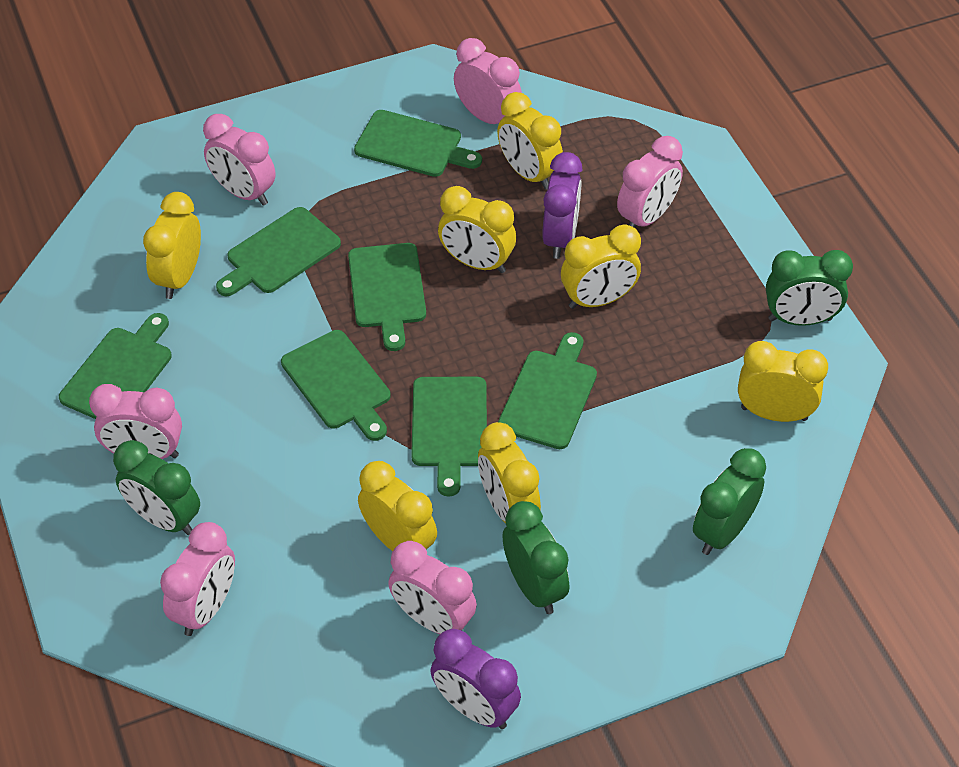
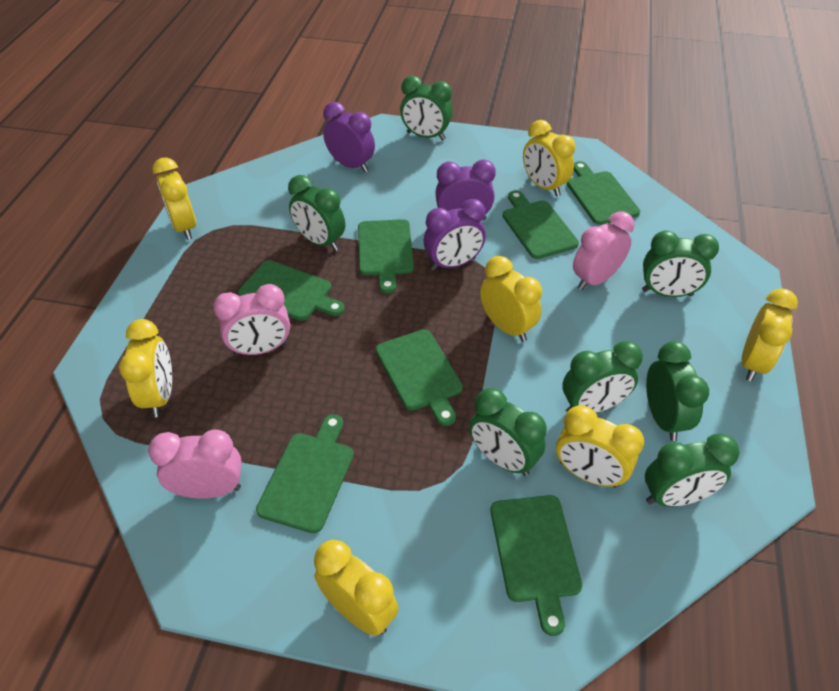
green clock: [113,440,200,535] [502,501,569,614] [693,448,766,555] [766,250,853,326] = 4 -> [288,175,345,251] [400,76,452,140] [469,388,547,476] [562,341,643,413] [642,230,719,297] [645,434,739,507] [646,341,709,441] = 7
pink clock: [89,384,182,459] [160,522,235,636] [203,114,276,206] [388,541,477,634] [454,38,522,124] [617,136,683,228] = 6 -> [148,429,242,499] [213,284,290,356] [573,211,634,290] = 3
purple clock: [430,629,521,729] [542,152,583,259] = 2 -> [323,102,375,173] [424,199,486,271] [435,160,496,220] = 3

